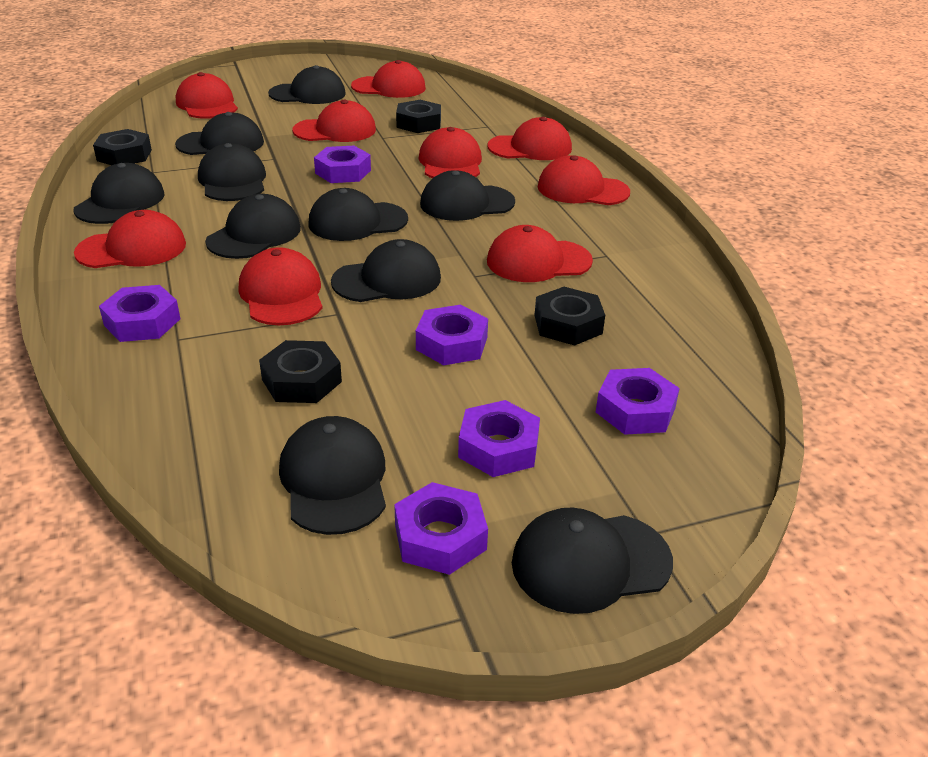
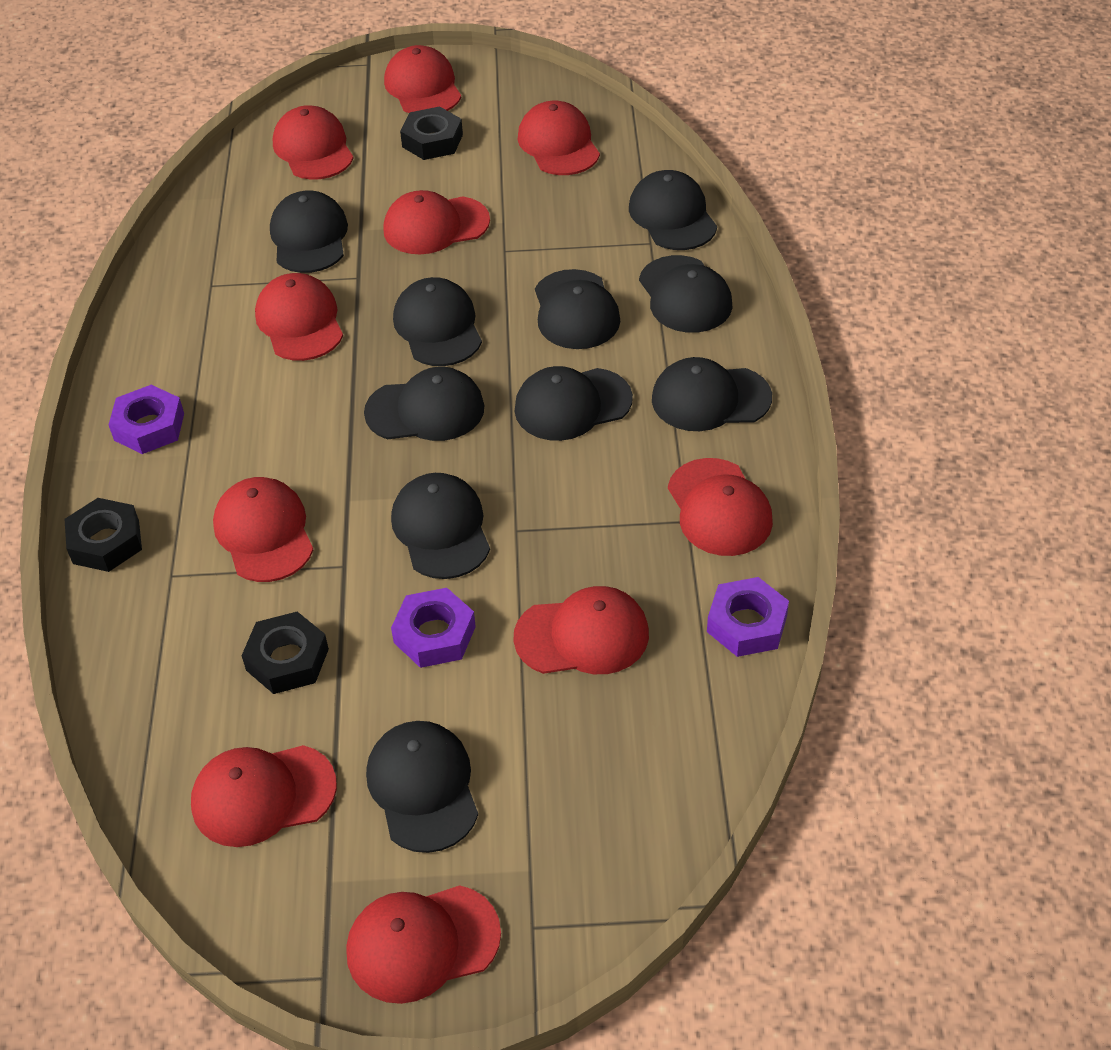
black nut: [93,129,152,165] [259,340,342,403] [396,100,441,133] [534,287,605,346] = 4 -> [64,498,142,572] [242,612,329,694] [400,106,463,160] = 3
purple nut: [99,285,180,342] [314,146,371,183] [394,482,488,575] [416,305,488,365] [458,400,540,477] [596,368,680,435] = 6 -> [109,385,184,454] [391,588,476,668] [707,577,789,657] = 3
red cap: [74,210,186,268] [176,72,238,119] [239,247,323,325] [292,100,376,142] [351,60,426,98] [419,127,482,178] [487,225,593,282] [488,117,572,160] [538,155,630,205] = 9 -> [191,745,337,847] [213,477,313,582] [255,273,343,361] [273,105,354,180] [346,885,501,1004] [383,190,490,254] [384,45,461,113] [513,586,649,674] [518,101,600,175] [668,458,773,556] = 10

